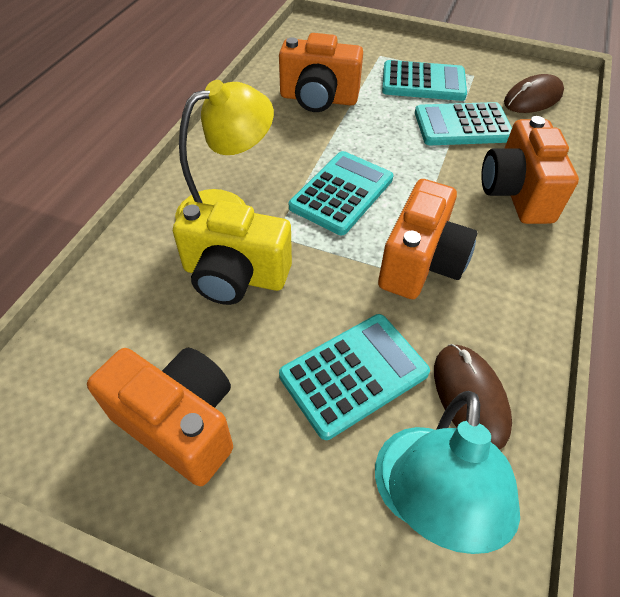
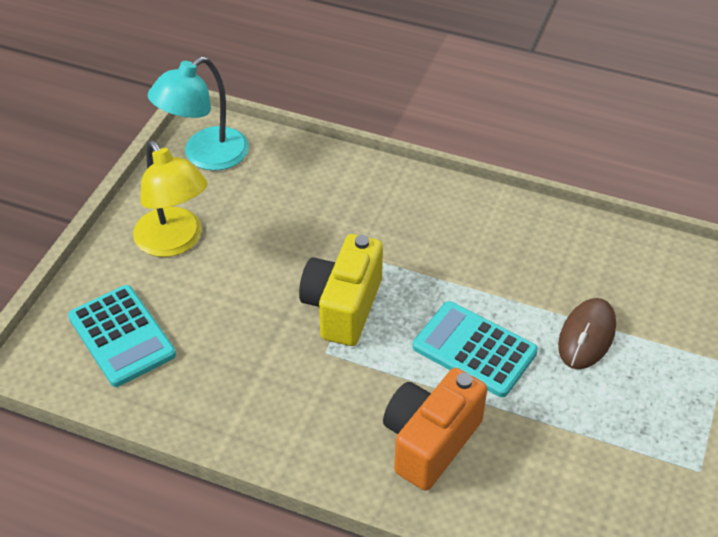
brown mouse: [434,344,512,450] [504,74,564,113] = 2 -> [558,298,616,369] = 1
orange camera: [87,348,233,486] [279,33,363,112] [378,179,477,299] [481,116,579,224] = 4 -> [383,368,487,491] = 1
turquoise calculator: [279,314,430,440] [289,151,393,235] [382,60,467,101] [415,102,512,145] = 4 -> [68,285,176,387] [412,301,538,397] = 2

